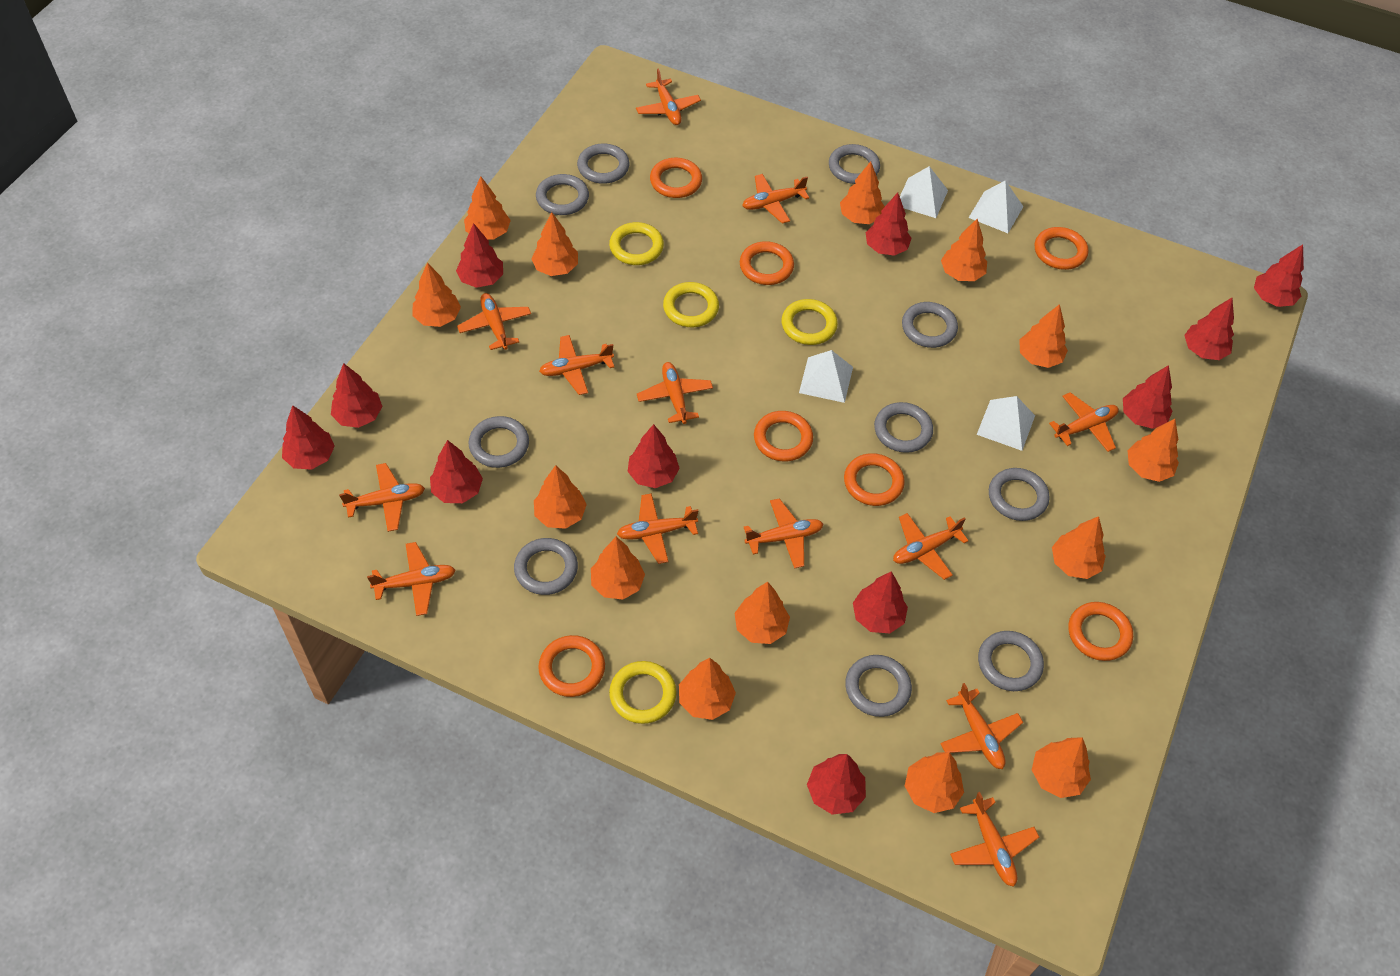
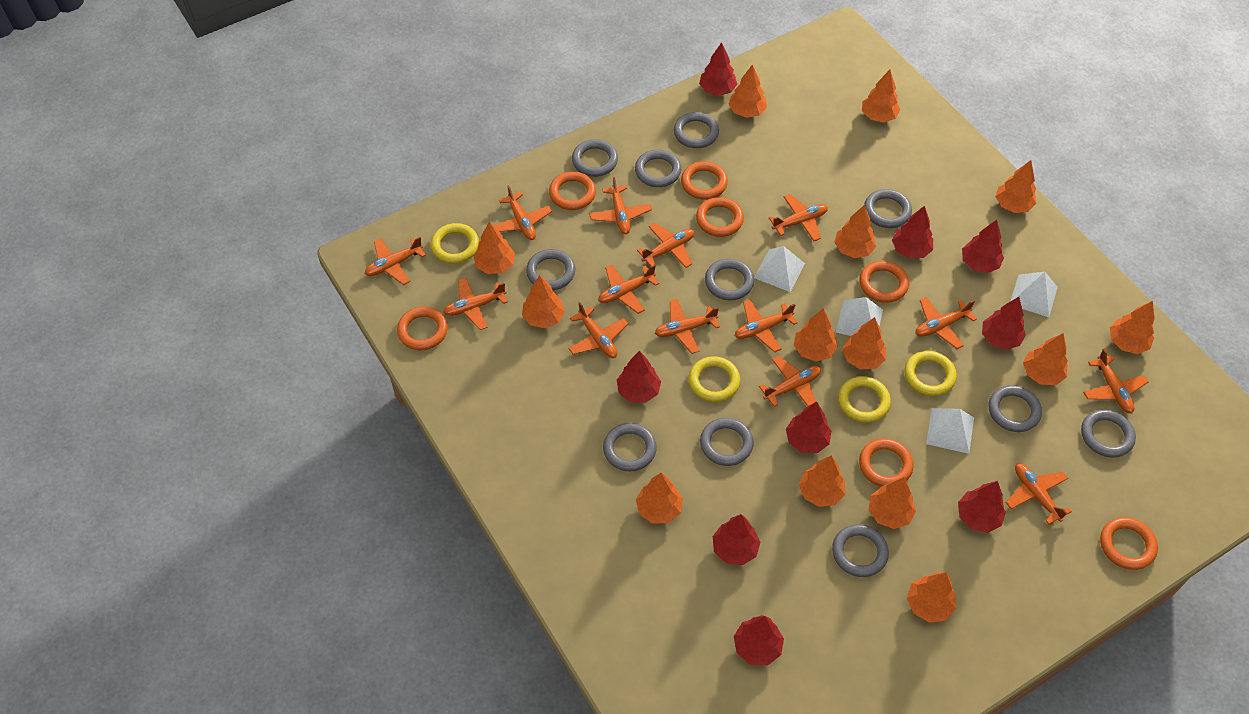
grey ring: [469,416,529,468] [514,538,578,595] [536,174,589,215] [577,143,629,184] [829,144,880,184] [845,655,912,717] [874,402,933,453] [902,302,958,348] [978,631,1044,691] [989,468,1050,521] = 10 -> [526,249,575,290] [572,139,618,177] [603,423,657,472] [635,150,681,187] [674,112,719,148] [700,418,754,466] [705,258,754,300] [832,524,889,577] [864,189,912,228] [989,385,1042,432] [1081,409,1136,458] = 11
orange plane: [339,463,425,532] [367,542,456,616] [457,293,531,350] [539,335,614,395] [617,493,698,564] [636,69,701,125] [637,362,713,424] [742,174,809,224] [744,498,823,569] [893,513,969,580] [940,683,1023,769] [950,792,1039,887] [1049,392,1119,452] = 13 -> [365,237,426,285] [443,278,508,330] [494,185,552,240] [568,302,629,358] [589,177,652,234] [598,265,659,314] [637,223,694,268] [655,299,720,354] [735,299,798,353] [759,356,821,407] [769,194,828,241] [916,297,977,349] [1006,463,1072,525] [1083,349,1148,413] = 14
red tree: [282,405,335,470] [331,363,382,428] [430,440,483,503] [456,223,503,288] [627,424,680,488] [807,754,866,815] [853,571,908,633] [866,192,912,256] [1123,365,1172,429] [1184,298,1234,360] [1254,244,1304,307] = 11 -> [617,351,661,403] [699,42,737,96] [713,514,760,565] [734,615,784,665] [786,401,831,453] [892,206,933,258] [958,481,1006,533] [962,220,1004,273] [982,297,1026,350] = 9

